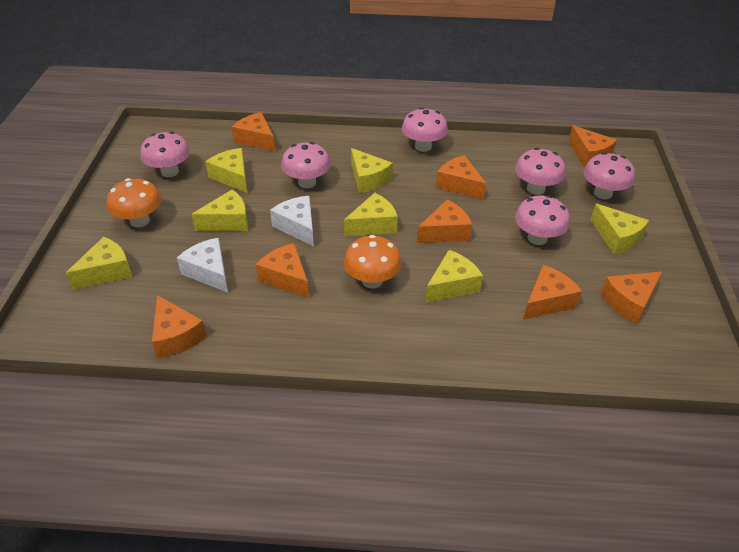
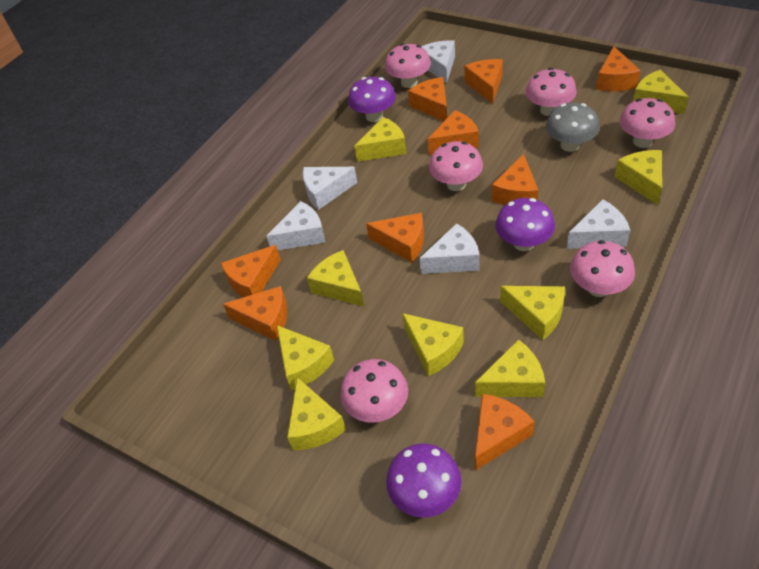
grey mushroom: none = 0 -> [546,103,600,152] = 1
orange cheese: [152,295,207,358] [232,112,275,152] [256,243,309,298] [417,199,472,243] [436,155,486,200] [523,265,582,320] [568,126,617,168] [601,271,662,324] = 8 -> [221,245,281,297] [223,286,287,341] [366,213,424,262] [408,77,447,121] [428,110,479,155] [464,59,503,104] [475,394,535,470] [492,154,538,205] [596,46,641,91] = 9
orange mushroom: [107,178,161,227] [344,235,402,288] = 2 -> none = 0
purple mushroom: none = 0 -> [348,77,396,122] [386,443,461,518] [495,198,555,251] = 3
white cheese: [177,238,228,292] [270,196,314,246] = 2 -> [266,201,326,250] [303,167,357,210] [419,223,480,274] [421,40,455,83] [567,199,630,249] = 5
yellow cheese: [66,237,132,290] [191,190,248,231] [205,148,247,193] [344,193,398,236] [351,148,393,193] [425,250,483,303] [591,204,649,254] = 7 -> [277,325,334,390] [287,377,346,450] [307,250,364,307] [354,117,406,162] [402,313,464,376] [475,339,545,397] [500,286,565,340] [615,150,662,205] [633,70,689,114] = 9

